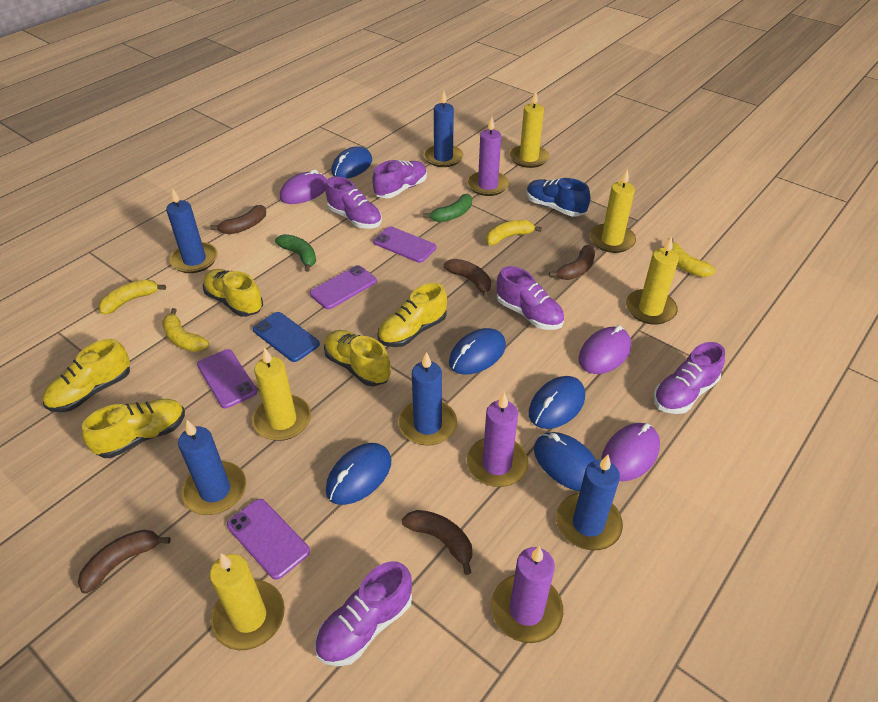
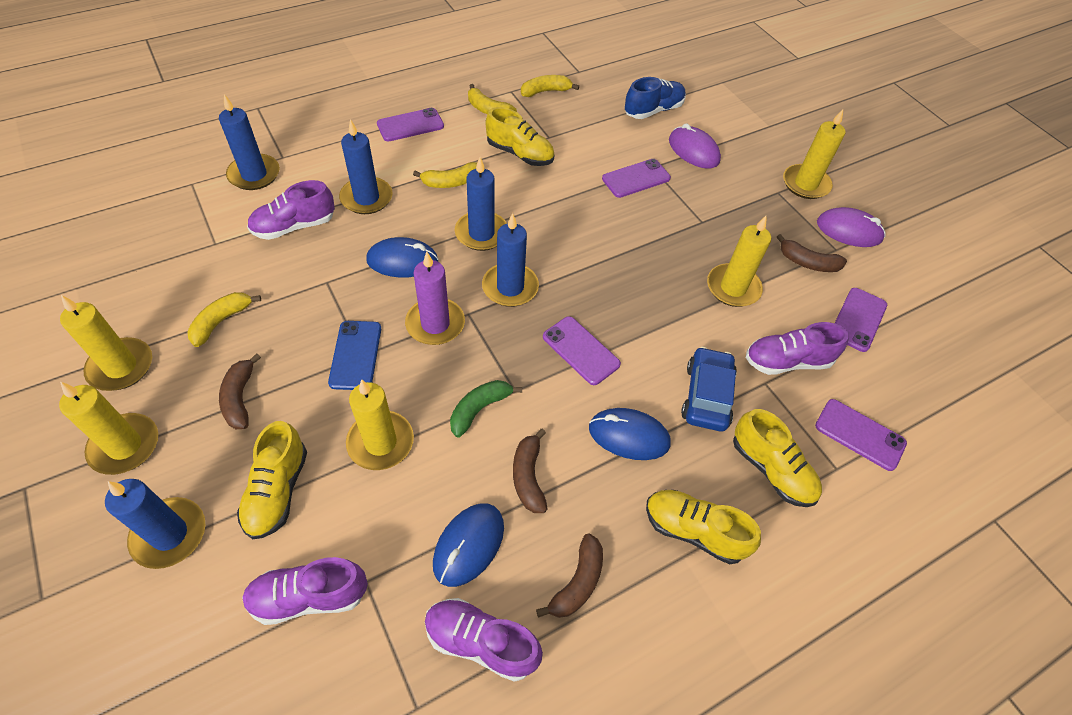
blue car: none = 0 -> [681,347,737,431] = 1
blue mouse: [326,443,391,505] [331,146,372,179] [449,328,506,375] [529,376,585,429] [534,432,596,491] = 5 -> [366,237,438,278] [433,503,504,587] [589,408,671,460] = 3
brown banana: [78,530,171,594] [210,205,266,234] [402,510,472,575] [444,259,491,298] [549,245,595,280] = 5 -> [219,353,261,429] [513,429,548,513] [536,533,603,618] [777,234,847,272] = 4
green banana: [275,234,316,272] [423,194,472,222] = 2 -> [450,380,522,438] = 1
purple candle: [467,117,509,196] [467,393,528,487] [491,546,563,643] = 3 -> [405,252,465,345] = 1
purple mouse: [280,169,327,204] [579,325,631,374] [601,423,660,481] = 3 -> [669,123,721,169] [817,207,886,247] = 2
purple phone: [197,349,257,408] [227,499,310,580] [310,265,377,309] [373,226,436,263] = 4 -> [377,108,444,142] [543,316,621,385] [602,159,671,198] [815,399,907,471] [835,288,887,352] = 5
purple shoe: [315,561,412,666] [325,176,382,229] [372,160,427,198] [497,266,564,330] [653,342,725,414] = 5 -> [242,557,368,625] [247,180,335,240] [425,598,543,682] [746,322,849,375] = 4
yellow shoe: [43,339,130,412] [82,399,185,458] [203,269,263,317] [324,330,391,386] [377,283,447,347] = 5 -> [237,421,307,539] [486,107,555,166] [646,490,761,564] [733,409,822,507] = 4

